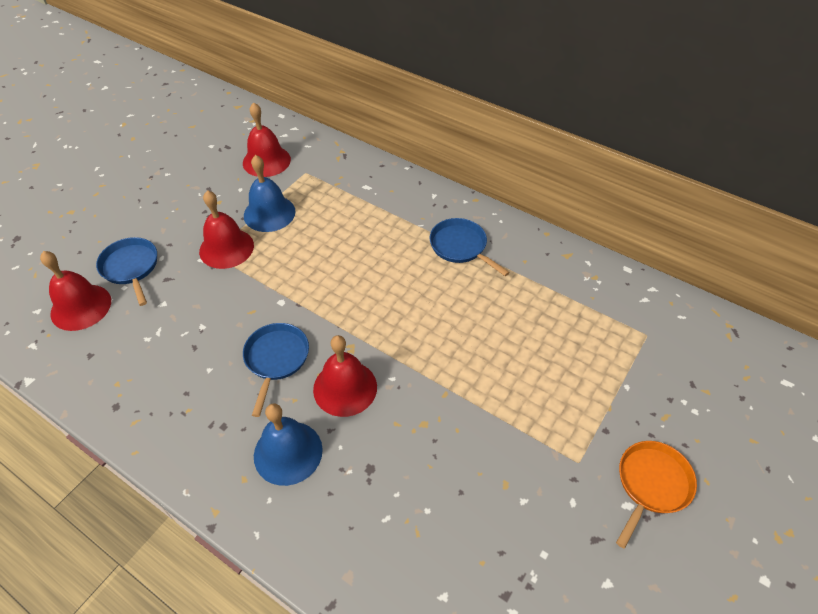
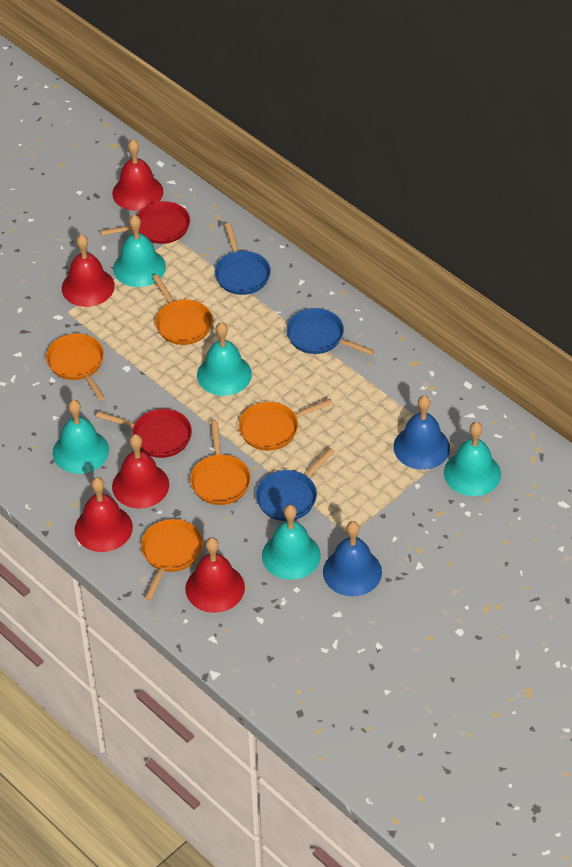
orange pan: [616,441,697,548] = 1 -> [46,333,105,400] [141,519,203,601] [152,274,213,345] [190,421,251,505] [239,399,333,451] = 5
red bell: [40,251,111,331] [199,190,254,269] [243,102,291,177] [313,335,377,417] = 4 -> [62,234,115,307] [75,477,133,552] [112,139,164,211] [112,434,169,509] [185,537,245,613] = 5
red pan: none = 0 -> [96,409,192,458] [100,201,190,244] = 2
turquoise bell: none = 0 -> [53,400,109,474] [113,215,166,287] [197,322,252,396] [262,505,321,580] [444,422,501,496] = 5

